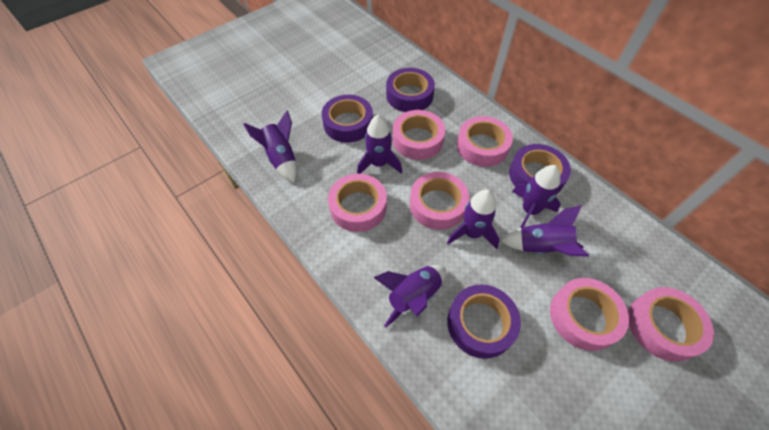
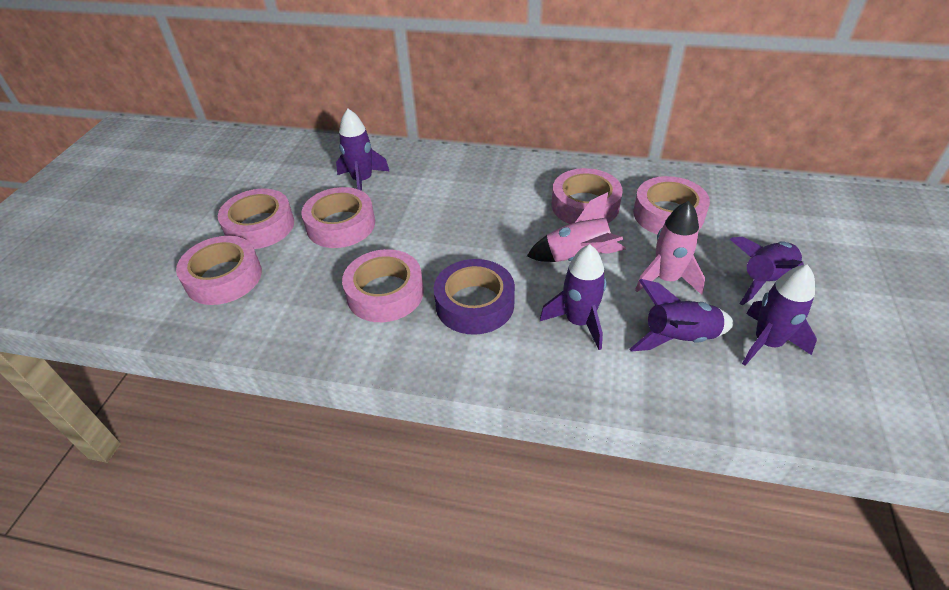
pink rocket: none = 0 -> [527,192,626,262] [635,201,705,295] = 2
purple rocket: [243,110,297,183] [357,115,402,174] [373,265,446,327] [447,189,500,249] [500,205,589,257] [512,165,561,228] = 6 -> [336,109,389,191] [540,244,606,350] [630,279,734,352] [730,237,804,305] [742,264,817,366] = 5
purple tape: [322,95,373,143] [386,68,435,112] [447,284,521,359] [509,144,571,194] = 4 -> [434,259,515,335] = 1

